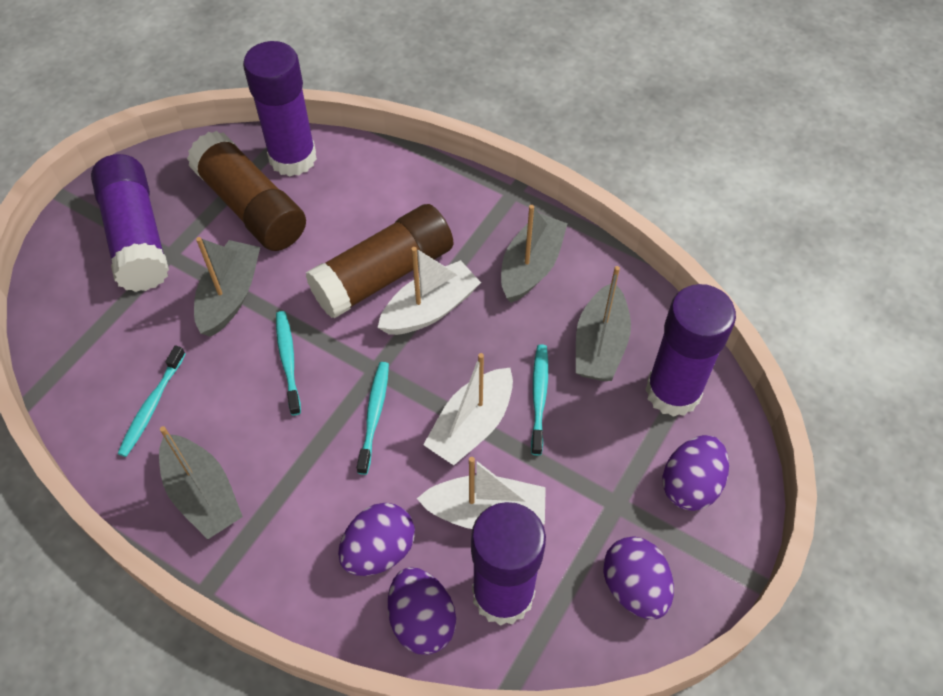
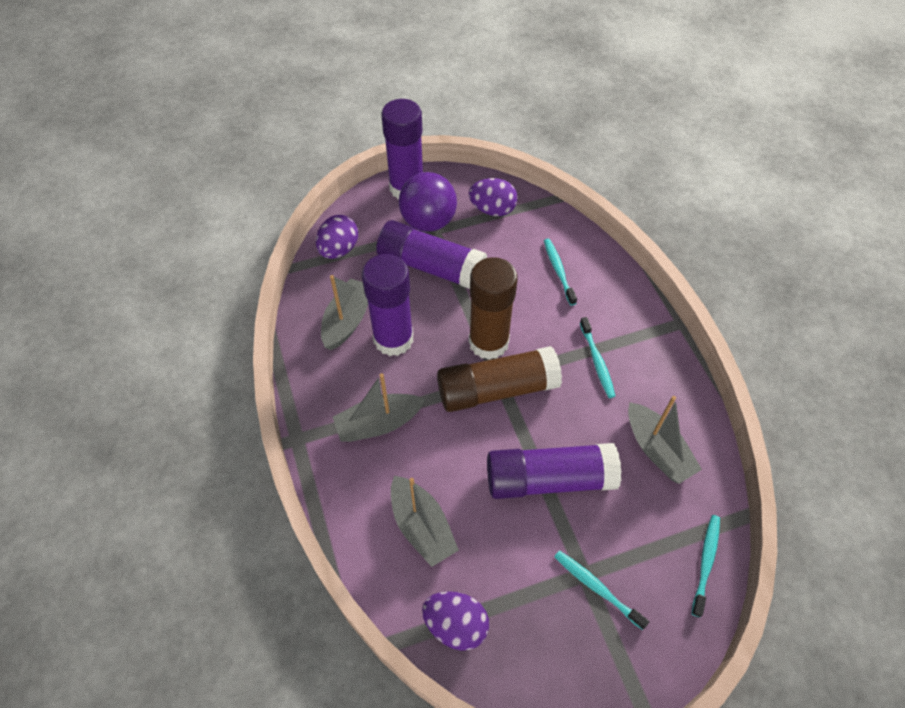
purple ball: none = 0 -> [399,172,457,232] = 1
purple egg: [338,503,415,576] [388,567,456,655] [603,537,674,619] [663,435,729,511] = 4 -> [316,215,358,259] [422,591,489,651] [469,178,518,216] = 3
white boat: [378,247,481,335] [417,457,546,529] [423,353,513,465] = 3 -> none = 0

